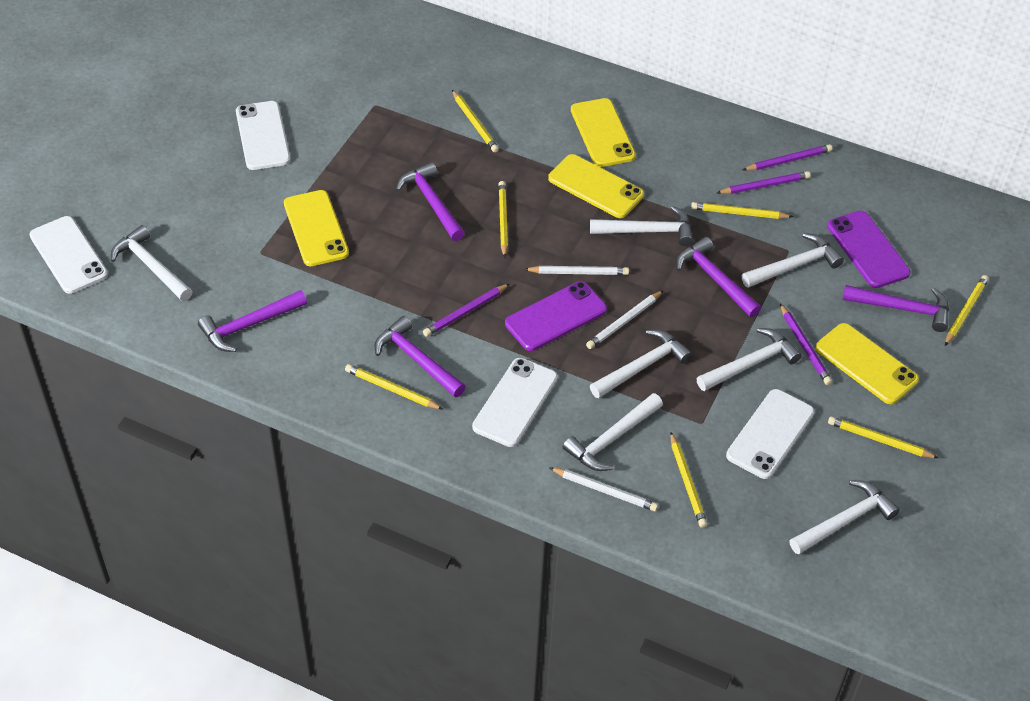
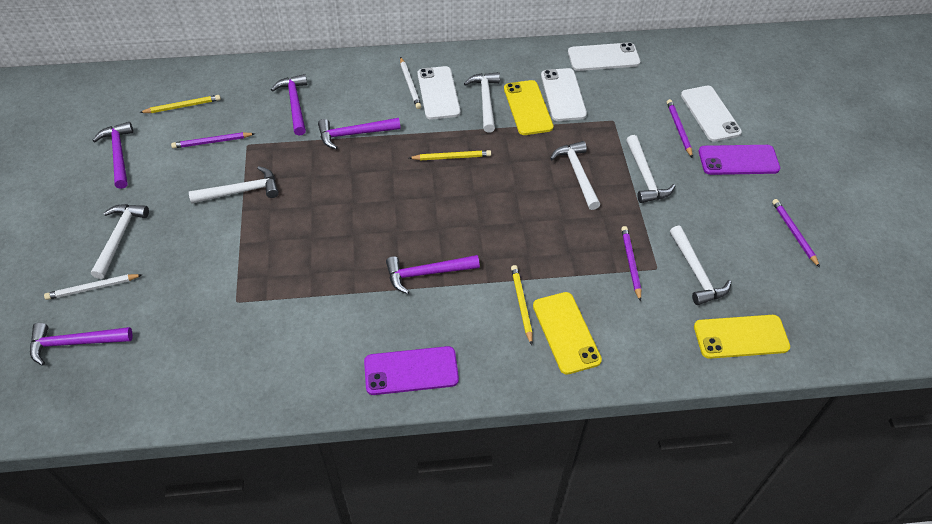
white hammer: [111,225,193,301] [563,393,663,471] [590,206,693,246] [590,330,692,398] [696,328,802,391] [742,233,844,288] [790,480,900,555] = 7 -> [91,204,149,279] [189,166,279,204] [464,72,500,133] [550,141,600,210] [626,135,675,203] [670,225,731,305] = 6
white pencil: [524,266,629,275] [550,468,658,511] [586,291,663,349] = 3 -> [44,274,143,300] [400,57,421,109] = 2
yellow pencil: [345,364,443,409] [452,90,499,152] [498,181,508,258] [670,432,707,528] [691,202,793,219] [828,416,938,458] [945,275,989,346] = 7 -> [139,95,221,113] [409,150,491,161] [511,265,533,345] = 3
yellow phone: [284,190,349,266] [548,154,644,218] [571,98,636,167] [816,323,919,404] = 4 -> [504,80,553,135] [533,292,602,375] [694,315,790,359] = 3

